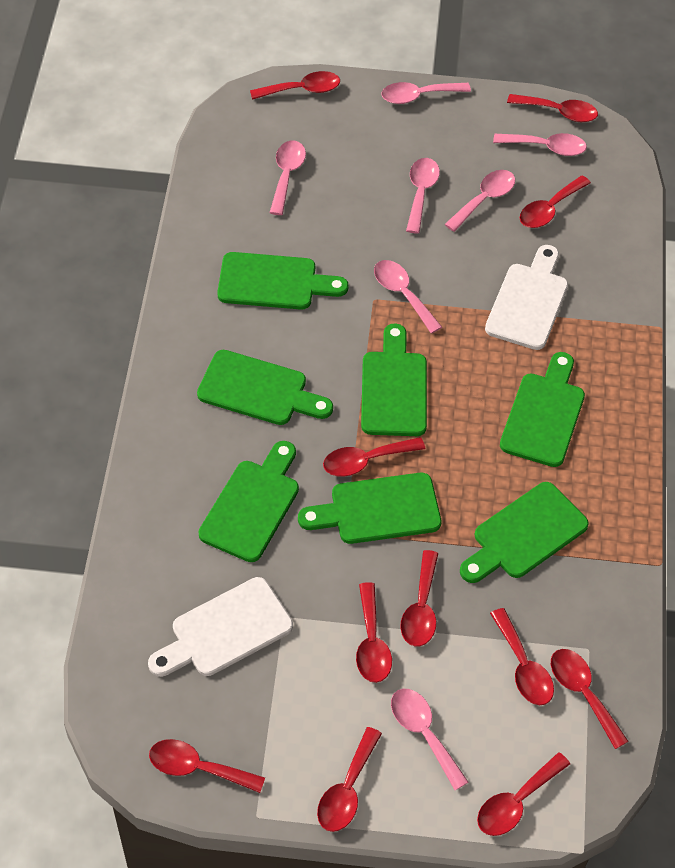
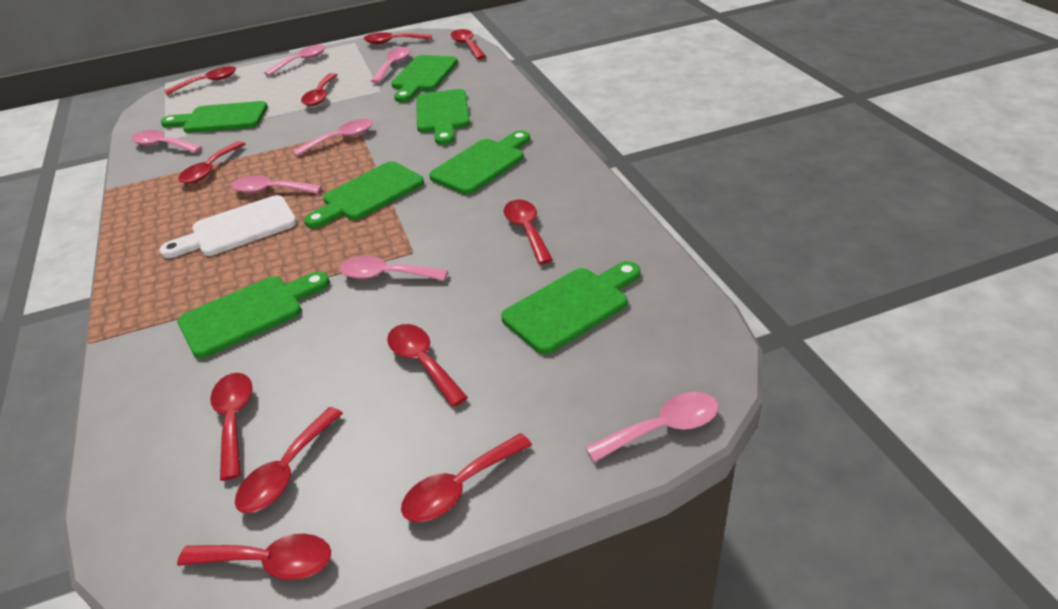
white cutting board: [148,577,293,677] [485,245,568,350] = 2 -> [159,195,297,258] = 1

